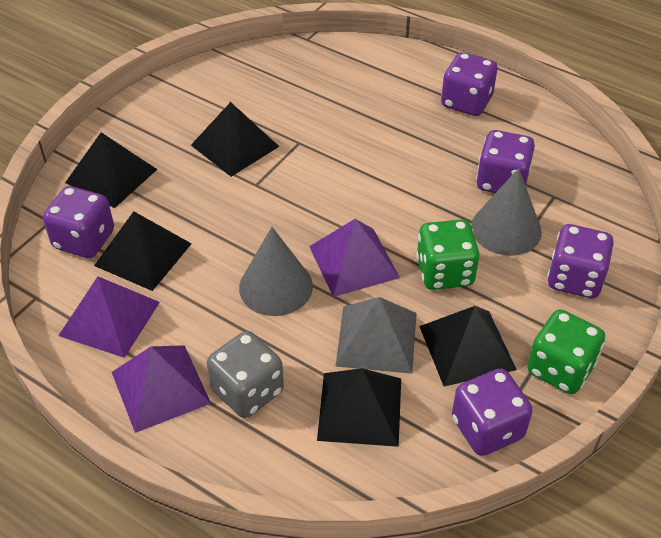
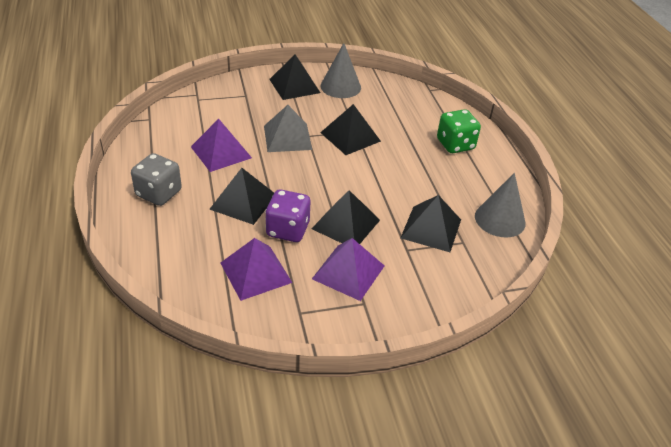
green dice: [416,219,479,290] [527,309,605,394] = 2 -> [437,109,481,153] = 1
purple dice: [43,186,114,258] [441,52,498,116] [452,368,533,456] [476,130,535,193] [547,224,614,298] = 5 -> [265,189,310,242] = 1

